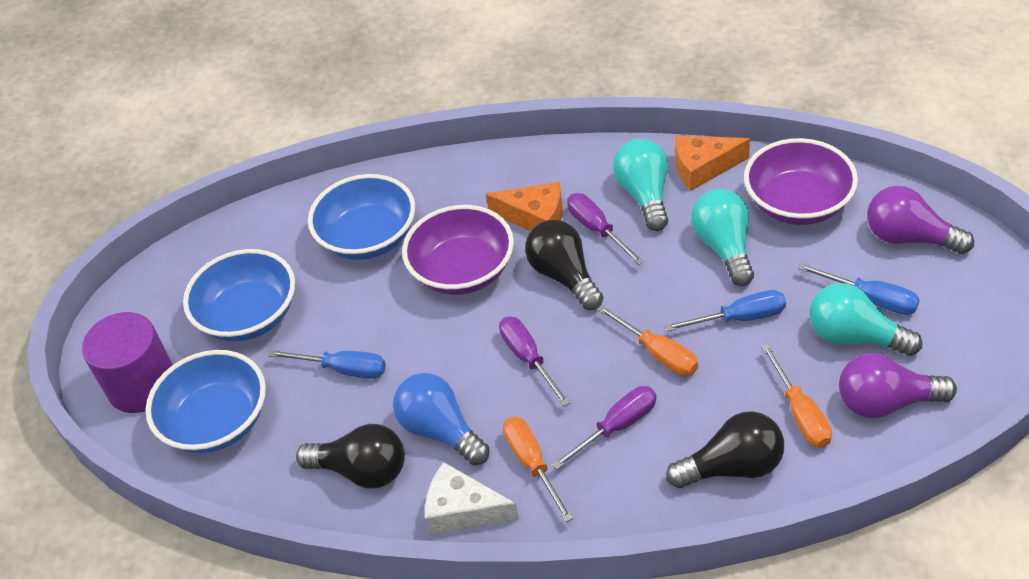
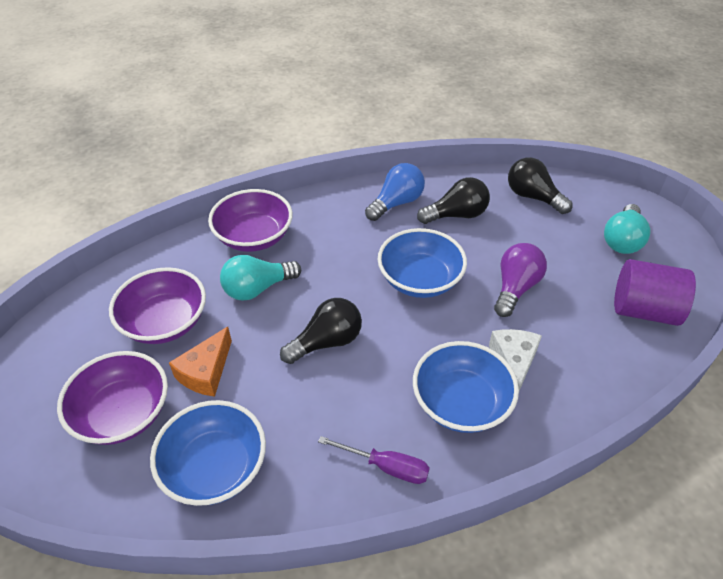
blue screwdriver: [268,350,386,379] [665,290,786,332] [798,263,920,315] = 3 -> none = 0
orange cheese: [486,182,563,231] [675,136,750,191] = 2 -> [169,327,232,397] = 1
orange screwdriver: [503,416,573,522] [597,305,698,376] [761,344,832,448] = 3 -> none = 0
purple bowl: [402,205,514,295] [744,138,858,225] = 2 -> [57,351,168,445] [109,267,206,344] [208,189,293,252] = 3
purple light bulb: [839,353,957,418] [867,186,974,254] = 2 -> [494,243,547,317] = 1
purple screwdriver: [499,317,570,406] [552,386,657,469] [567,193,644,265] = 3 -> [318,436,430,484] = 1
turquoise light bulb: [613,139,668,231] [691,189,754,286] [810,283,922,356] = 3 -> [220,255,301,301] [604,204,650,254] = 2

